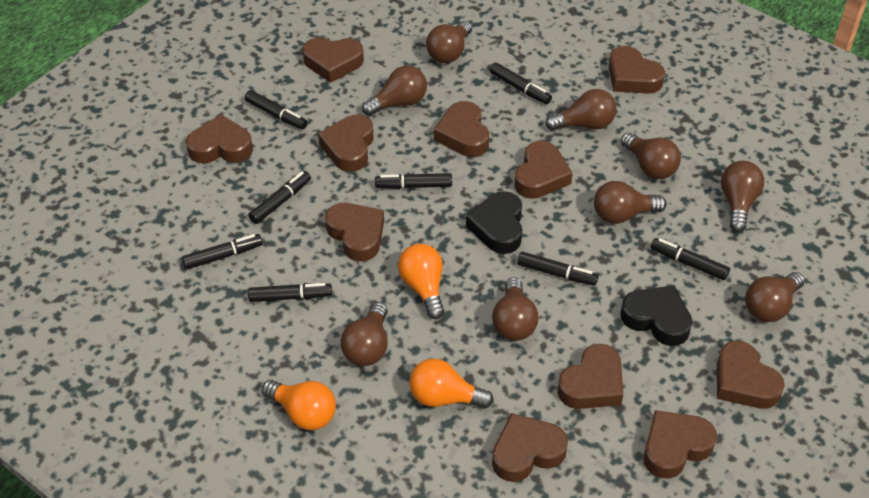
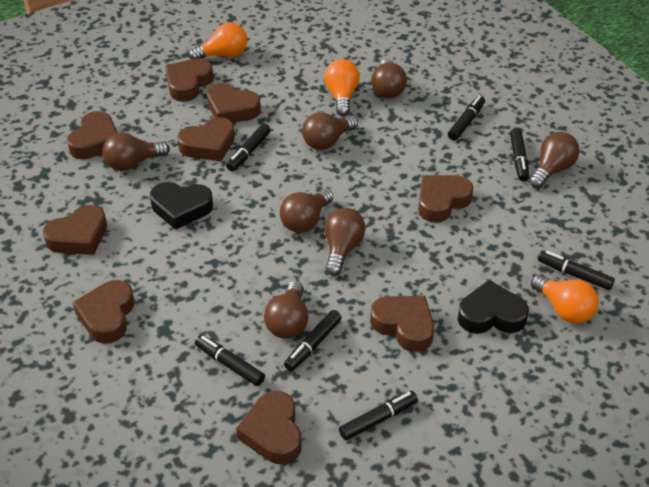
black marker: [182,234,263,270] [245,90,308,130] [248,171,311,224] [248,283,332,302] [375,173,452,189] [490,63,552,104] [517,252,599,286] [650,238,730,280] = 8 -> [195,335,265,386] [226,124,271,171] [284,310,341,371] [339,391,418,440] [448,96,485,140] [510,128,529,181] [538,251,615,290] = 7
brown heart: [186,114,253,163] [302,37,364,83] [318,115,374,172] [325,203,384,261] [434,101,489,157] [492,413,568,482] [514,141,573,199] [557,344,623,409] [609,46,665,94] [644,410,717,479] [717,341,785,409] = 11 -> [43,205,107,255] [67,111,117,159] [73,280,134,344] [165,58,213,102] [177,117,235,161] [207,83,261,123] [236,391,302,464] [370,296,434,352] [418,175,474,223] = 9
brown light bulb: [341,302,388,366] [362,66,427,116] [426,21,472,63] [492,277,538,341] [545,89,617,131] [594,181,667,224] [621,132,681,179] [721,161,764,232] [745,272,805,322] = 9 -> [102,133,170,171] [264,281,308,339] [280,189,333,233] [302,112,358,150] [324,208,366,276] [371,59,407,98] [529,132,579,188] = 7

